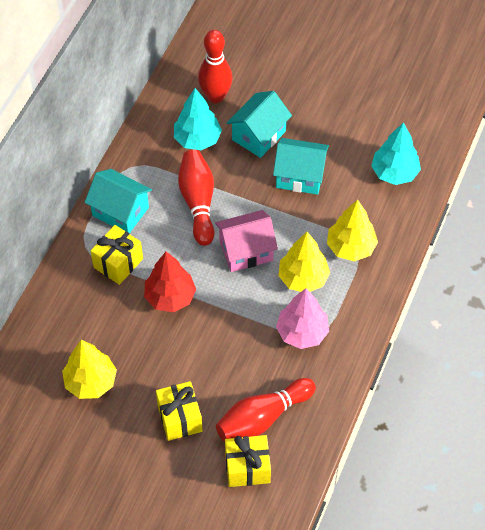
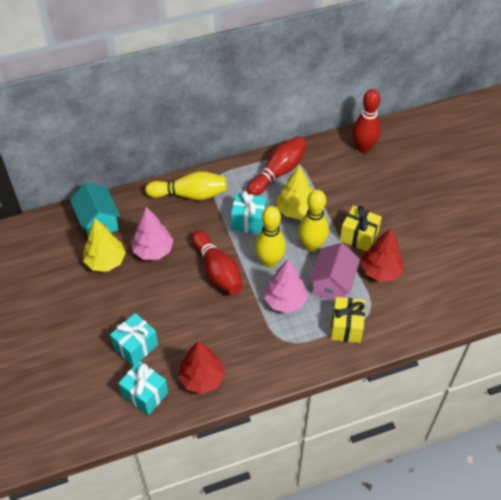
pink tree: [276,288,329,349] = 1 -> [131,207,173,260] [264,259,308,313] = 2
red tree: [144,251,196,312] = 1 -> [178,341,225,394] [361,228,404,282] = 2
turquoise gift: none = 0 -> [110,313,158,366] [118,361,168,415] [231,191,266,234] = 3
turquoise house: [85,169,152,233] [227,91,292,158] [273,138,329,195] = 3 -> [70,182,120,236] = 1
turquoise tree: [174,88,222,150] [371,122,421,185] = 2 -> none = 0
yellow bowling pin: none = 0 -> [145,171,227,200] [255,206,286,268] [298,190,329,252] = 3
yellow gift: [91,225,143,285] [156,381,203,441] [225,435,271,487] = 3 -> [331,297,365,343] [340,206,382,251] = 2
yellow tree: [62,340,117,399] [279,232,330,292] [327,199,378,261] = 3 -> [83,219,126,272] [277,165,313,219] = 2

